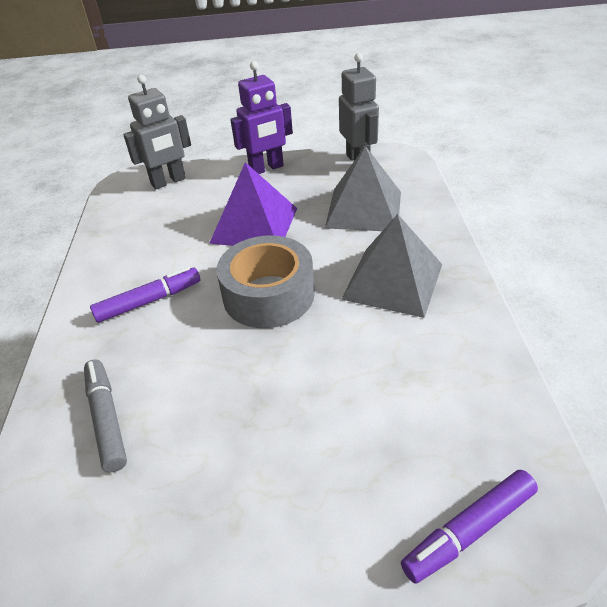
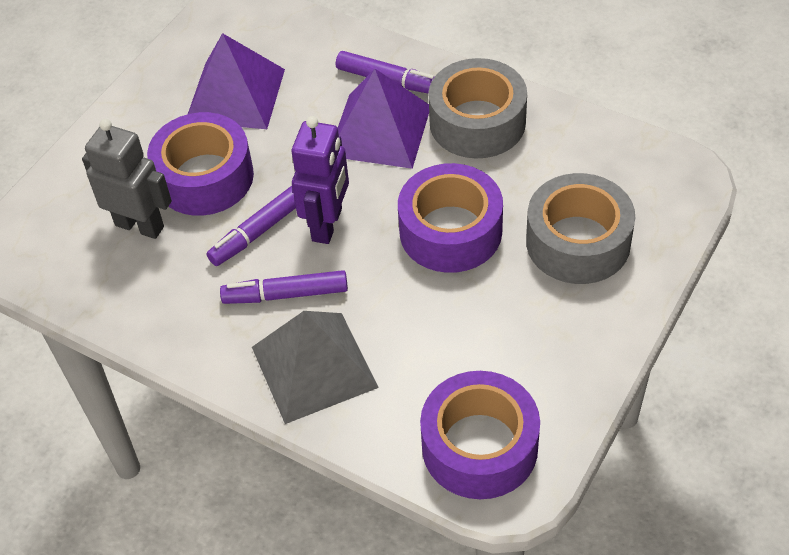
grey marker: [84,359,127,472] = 1 -> none = 0
grey pyramid: [325,146,401,231] [341,214,442,318] = 2 -> [252,311,379,424] = 1
grey robot: [123,75,191,189] [339,53,379,161] = 2 -> [82,119,172,239] = 1
grey tape: [217,236,315,328] = 1 -> [428,58,527,158] [526,173,635,284] = 2
purple marker: [90,267,200,323] [401,470,538,584] = 2 -> [206,186,296,266] [220,270,348,304] [336,51,434,94] = 3
purple pyramid: [209,162,297,246] = 1 -> [188,33,285,129] [338,69,429,169] = 2
purple tape: none = 0 -> [147,112,254,216] [398,163,503,273] [420,371,540,499] = 3

